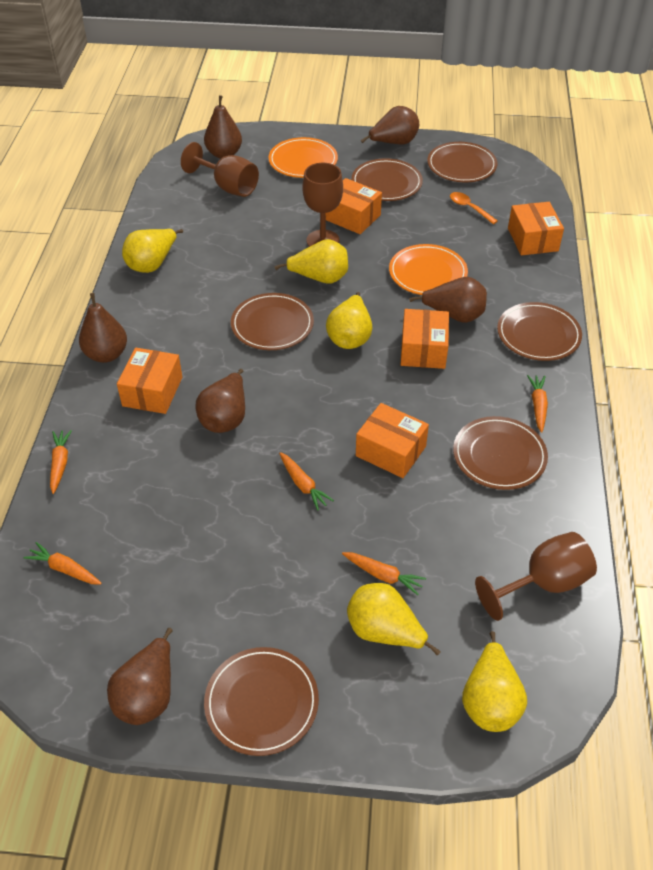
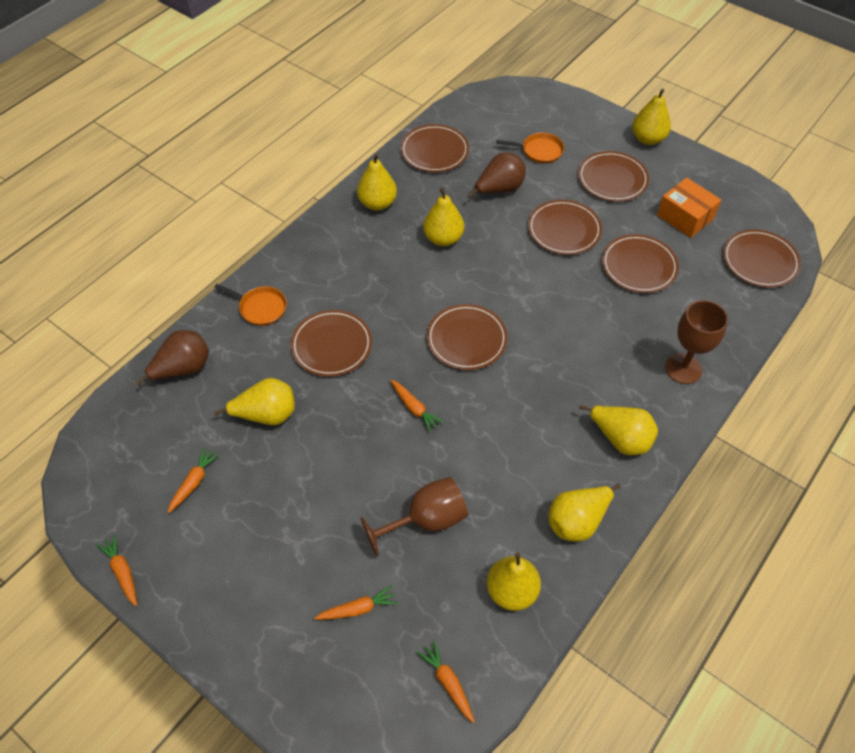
brown goblet: [181,142,259,197] [302,163,343,247] [475,532,597,621] = 3 -> [360,477,468,556] [665,300,728,384] = 2
brown pear: [79,293,127,363] [107,628,173,725] [196,369,245,433] [204,95,242,159] [361,106,419,144] [409,277,487,323] = 6 -> [136,330,209,386] [468,153,526,198] = 2
brown plate: [204,647,319,756] [231,293,314,350] [351,158,423,201] [427,142,497,182] [453,416,548,490] [497,302,582,361] = 6 -> [290,310,372,377] [400,124,469,172] [426,304,508,370] [528,200,602,255] [578,151,649,202] [602,234,679,293] [723,229,801,288] = 7
orange box: [117,348,182,414] [326,178,382,234] [356,403,429,478] [400,309,449,369] [508,202,564,255] = 5 -> [657,177,721,238] = 1
orange pan: none = 0 -> [214,284,287,326] [496,133,564,164] = 2
orange plate: [269,137,338,178] [389,244,468,295] = 2 -> none = 0
orange spoon: [450,192,498,224] = 1 -> none = 0
yellow pear: [122,229,183,273] [275,239,348,284] [326,292,372,349] [347,583,441,655] [462,631,527,732] = 5 -> [214,378,295,425] [357,153,397,211] [423,187,464,246] [487,552,541,611] [548,484,621,542] [579,405,658,455] [632,89,671,145] = 7

